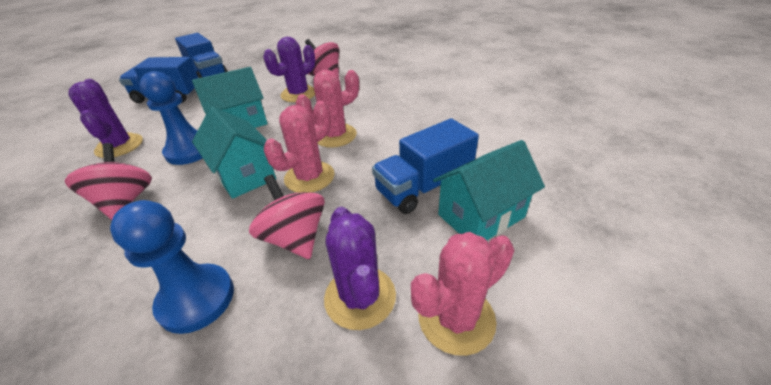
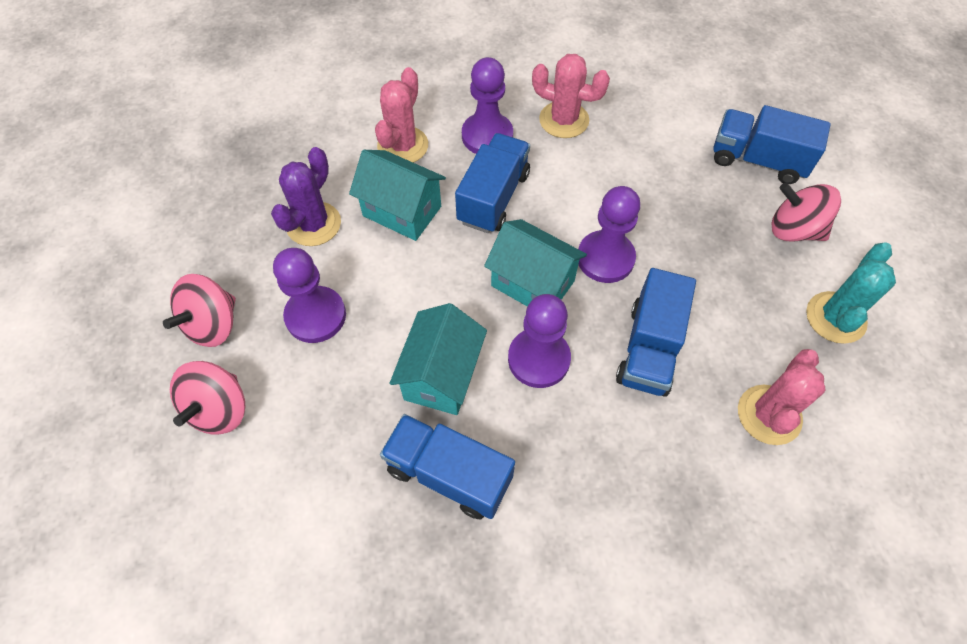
blue pawn: [110,200,234,334] [139,71,203,165] = 2 -> none = 0
blue truck: [119,57,198,103] [175,33,228,78] [372,118,479,214] = 3 -> [380,414,515,520] [455,133,530,233] [616,268,696,397] [713,105,831,184] = 4
purple cactus: [68,79,143,158] [263,37,315,102] [324,207,396,330] = 3 -> [271,147,341,246] = 1
purple pawn: none = 0 -> [273,248,346,343] [462,57,513,154] [508,294,571,388] [578,186,640,283] = 4
turquoise cactus: none = 0 -> [806,242,896,344] = 1

